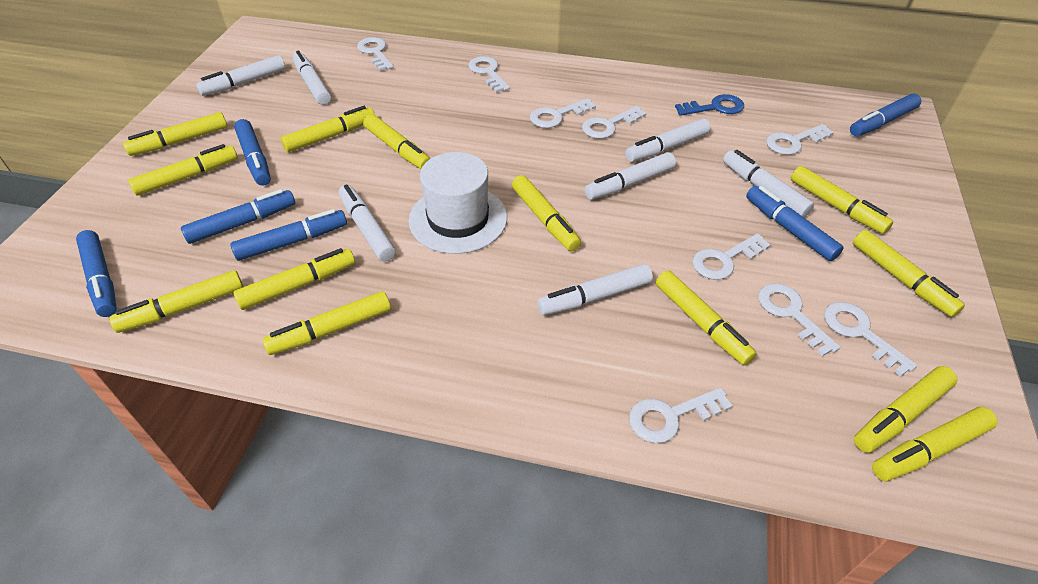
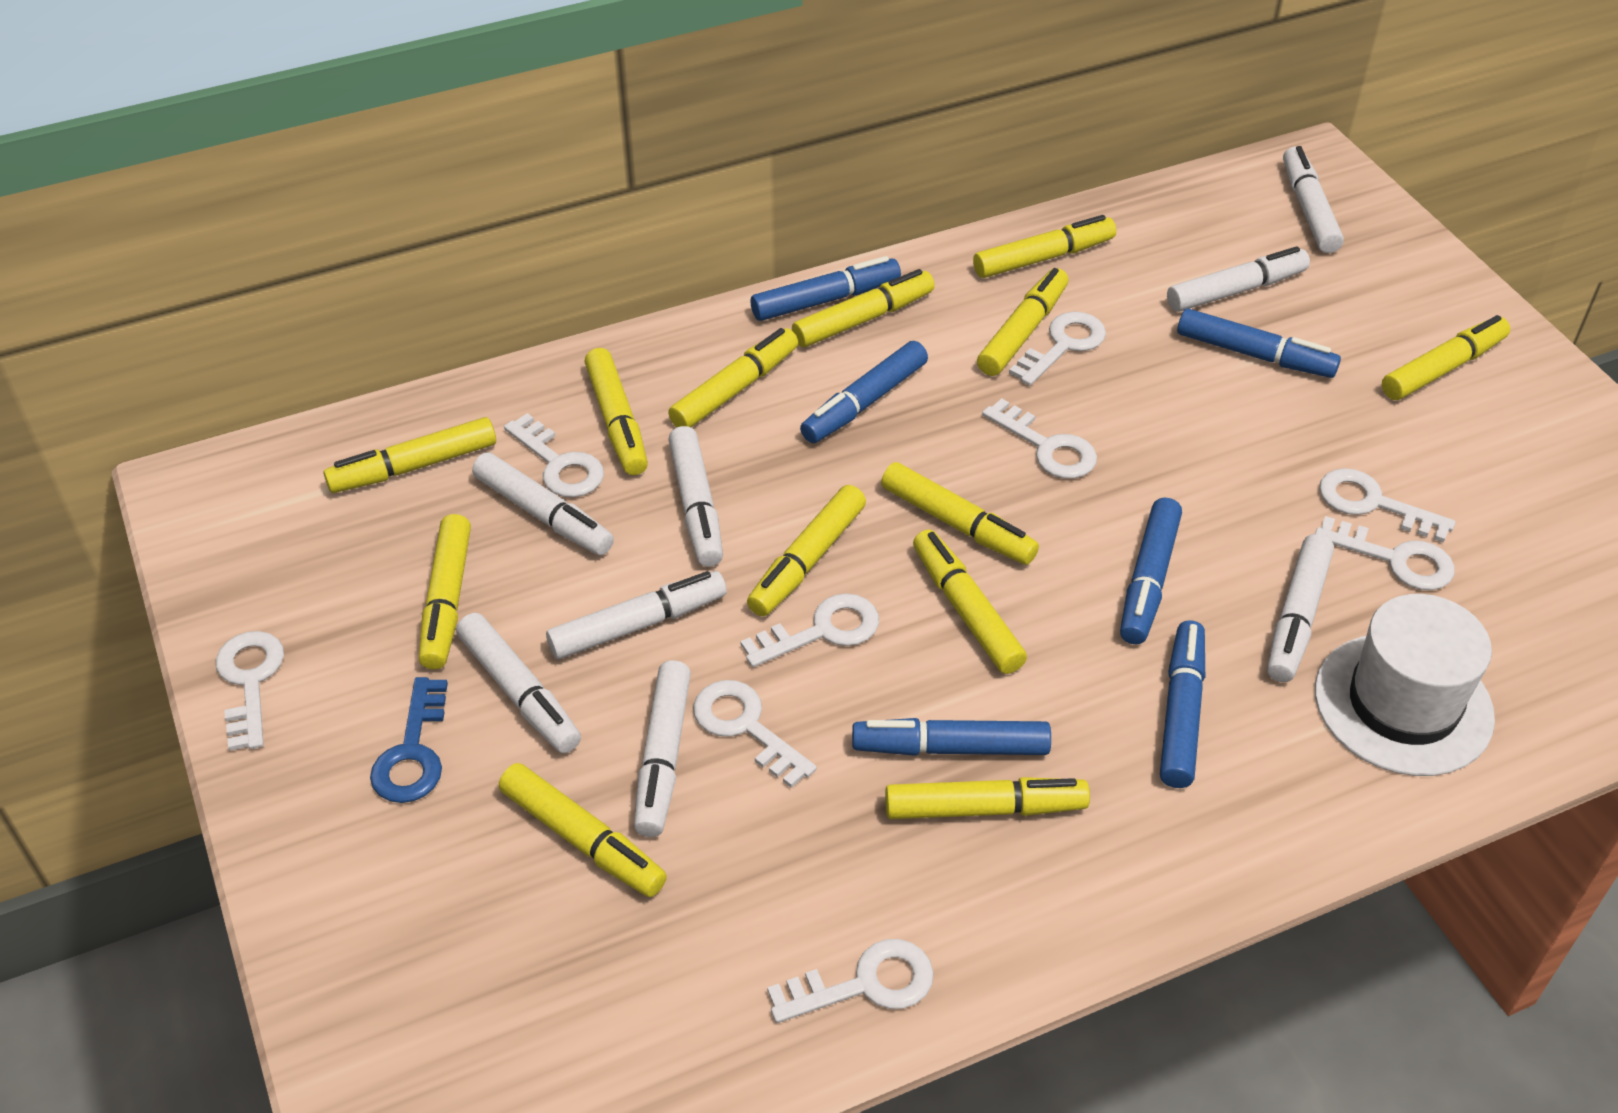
white marker: [196,55,285,96] [292,51,331,105] [338,184,396,262] [537,264,653,315] [585,152,676,200] [625,118,710,162] [723,150,814,217] = 7 -> [456,613,581,753] [472,452,614,556] [546,571,727,659] [634,660,691,837] [668,426,723,567] [1167,246,1310,312] [1267,534,1334,682] [1283,146,1344,253] = 8

